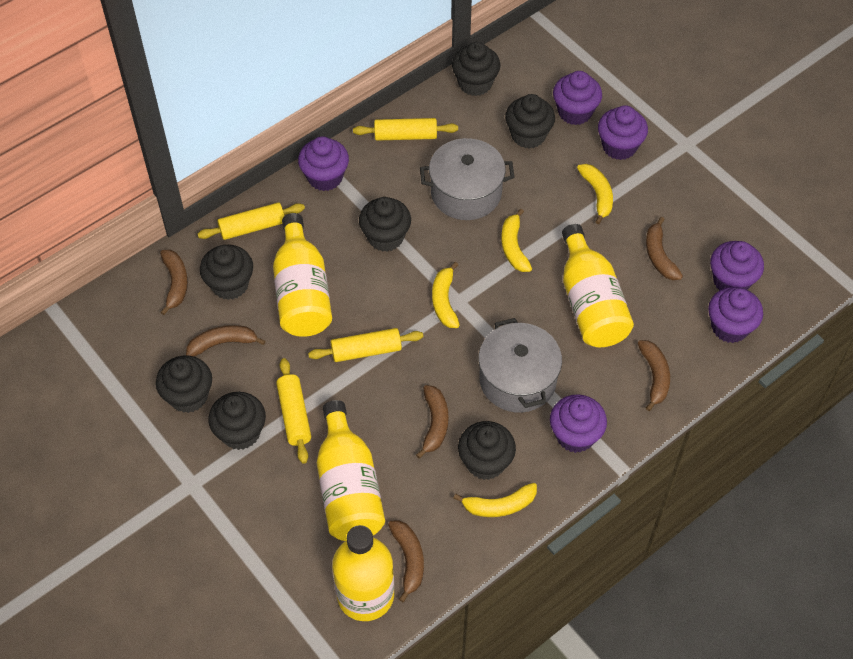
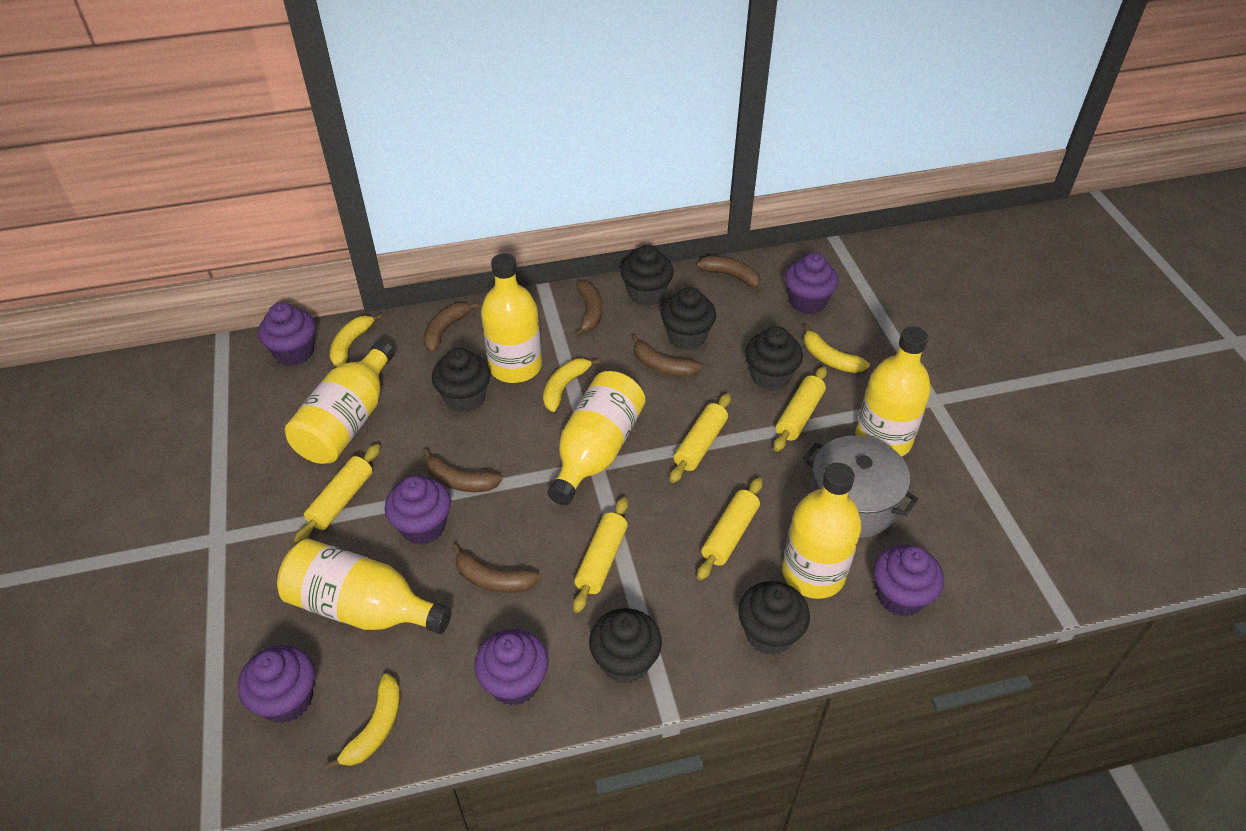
black cupcake: [156,355,212,413] [200,245,253,300] [208,392,266,450] [359,197,411,252] [452,42,500,96] [458,421,516,480] [505,94,555,149] = 7 -> [432,348,491,413] [589,608,662,684] [621,245,674,306] [661,287,716,350] [738,581,810,655] [745,326,803,391] = 6
grey pot: [420,138,515,220] [479,318,562,413] = 2 -> [803,436,919,538] = 1
yellow bottle: [273,213,332,337] [317,400,385,541] [332,525,394,621] [562,224,634,347] = 4 -> [277,539,452,634] [285,340,395,464] [481,253,542,383] [548,371,645,505] [782,463,862,599] [855,326,931,457] = 6
yellow rolling pin: [198,203,305,240] [276,358,311,464] [308,328,423,362] [353,118,458,141] = 4 -> [294,444,380,544] [573,497,628,613] [670,393,731,483] [697,477,763,580] [773,366,827,452] = 5

